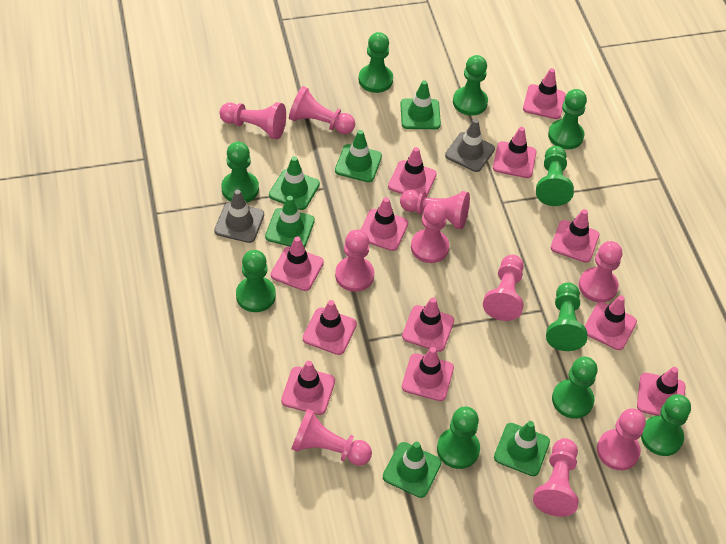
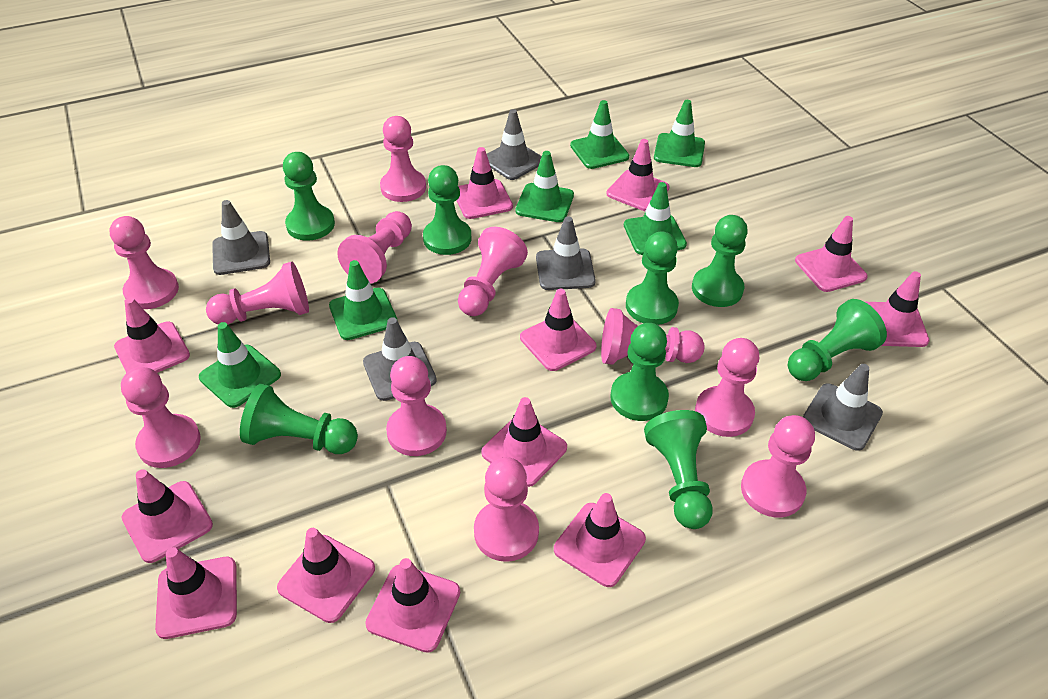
green pawn: [221,142,259,203] [236,250,276,312] [359,32,393,93] [437,406,480,469] [453,55,488,116] [536,146,574,206] [546,282,587,351] [548,89,587,149] [552,357,598,419] [641,394,691,456] = 10 -> [240,384,358,454] [283,152,335,241] [423,165,472,255] [610,323,669,421] [626,231,679,325] [644,410,713,529] [692,215,748,307] [788,299,887,381] = 8
grey traffic cone: [214,190,264,243] [445,119,495,172] = 2 -> [212,200,270,275] [363,317,437,401] [487,109,542,180] [536,217,596,290] [803,364,883,451] = 5
pink pawn: [219,102,286,139] [289,86,355,134] [291,409,372,466] [335,230,374,292] [400,190,470,229] [411,201,449,263] [483,255,524,321] [533,438,578,517] [579,241,622,302] [597,408,646,470] = 10 -> [109,216,179,309] [121,367,201,468] [206,262,309,324] [337,211,412,284] [380,116,426,202] [386,356,447,456] [458,227,528,316] [474,457,539,562] [601,308,705,364] [695,338,759,437] [741,415,815,517] = 11

